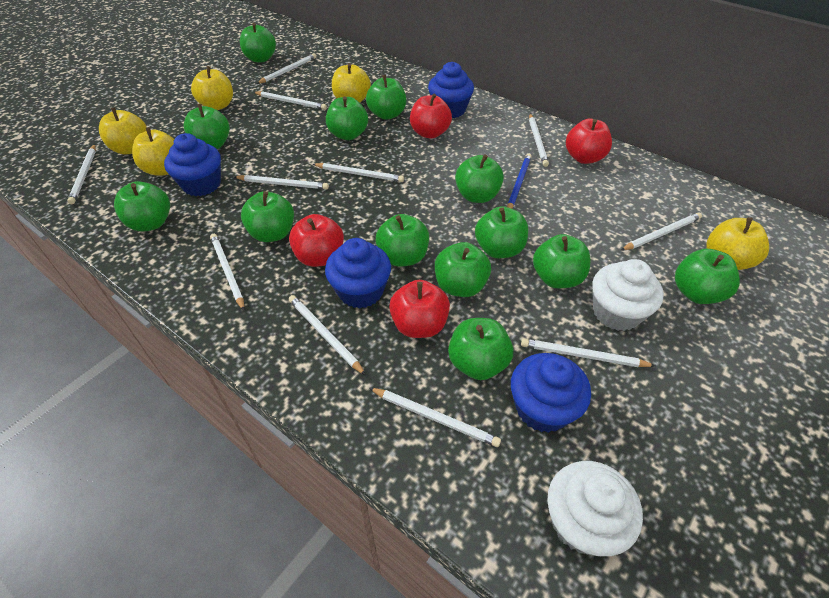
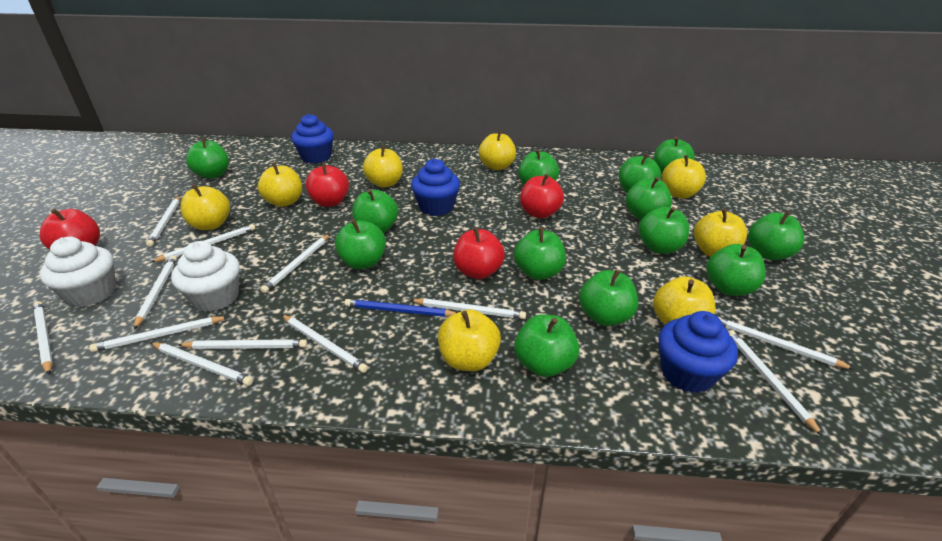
blue cupcake: [164,133,221,196] [325,238,391,308] [428,62,474,118] [511,353,591,433] = 4 -> [291,114,334,164] [411,158,460,216] [658,311,738,393] = 3
white pencil: [67,144,96,204] [210,234,244,311] [235,175,329,190] [254,91,327,110] [256,53,316,84] [289,295,366,375] [313,163,404,182] [369,388,501,447] [521,338,656,367] [529,114,549,167] [620,212,702,251] = 11 -> [33,301,53,375] [89,316,228,352] [134,256,177,329] [146,196,180,247] [151,224,255,262] [151,342,253,386] [178,339,307,349] [260,234,330,293] [282,315,368,373] [410,298,526,319] [717,316,854,369] [728,330,823,436] = 12
yellow apple: [99,108,147,155] [132,128,174,176] [191,66,233,110] [332,63,371,103] [707,217,769,270] = 5 -> [180,184,230,230] [258,162,302,207] [363,145,403,188] [438,310,501,371] [479,130,516,170] [653,276,715,325] [662,155,706,198] [694,209,747,257] = 8

